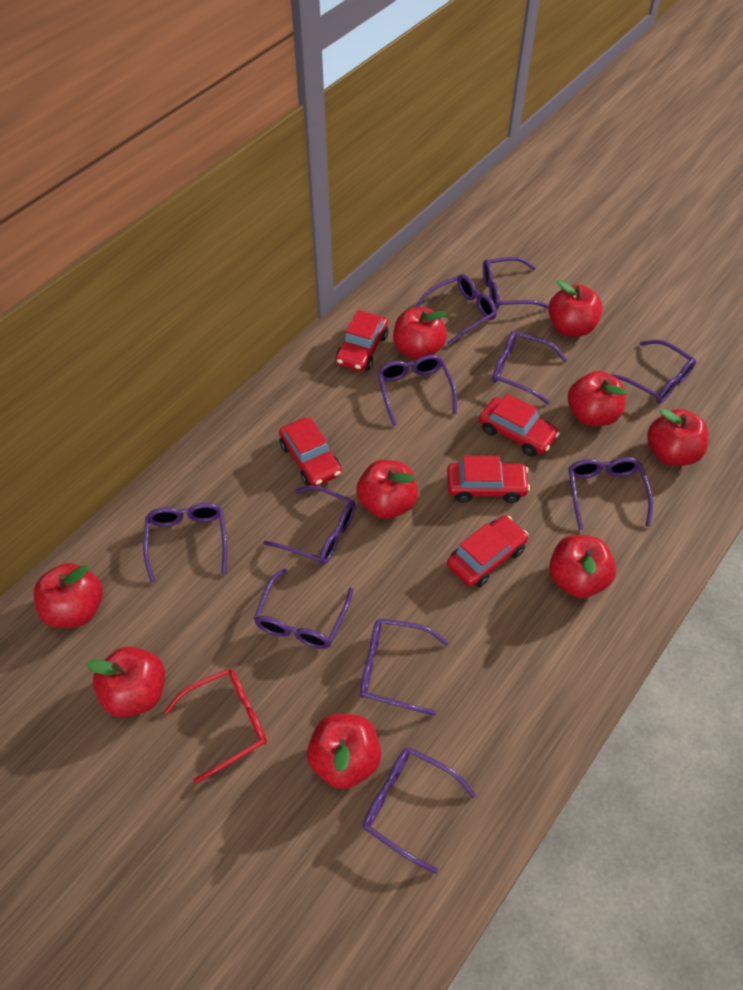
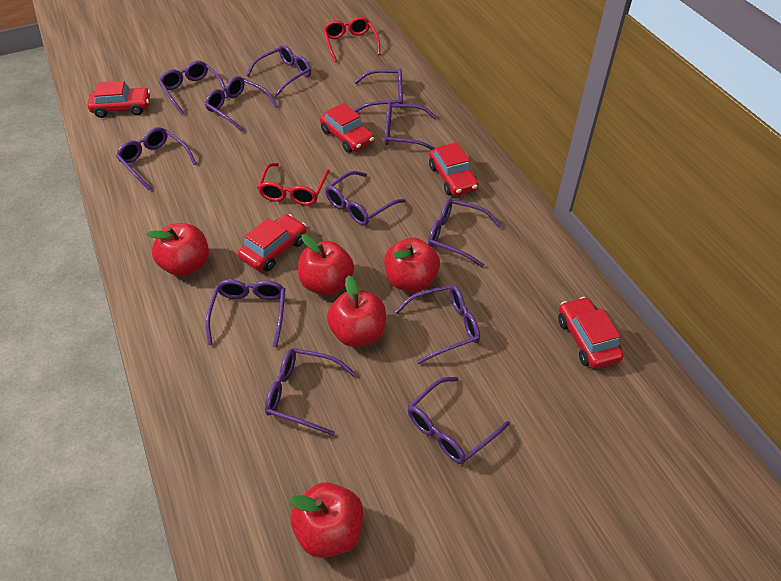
purple glasses: [143,503,227,583] [254,568,353,649] [263,486,356,565] [360,618,449,716] [363,747,476,874] [377,355,457,426] [415,274,497,346] [483,257,549,310] [492,331,567,405] [568,457,653,530] [610,340,696,404] = 11 -> [116,127,197,190] [159,61,228,115] [205,76,278,132] [206,279,285,347] [246,45,311,97] [265,348,356,436] [325,171,406,226] [354,68,403,112] [385,103,437,150] [395,284,480,364] [408,377,510,464] [428,199,502,267] = 12
red apple: [34,563,103,628] [86,646,165,717] [307,714,381,789] [356,460,418,519] [393,307,447,360] [548,280,603,337] [549,535,616,598] [568,371,626,426] [647,409,709,466] = 9 -> [147,223,209,276] [290,482,363,558] [298,234,354,295] [327,275,386,347] [384,238,440,292] = 5
red glasses: [164,668,267,783] = 1 -> [257,163,330,206] [323,17,380,62] = 2

